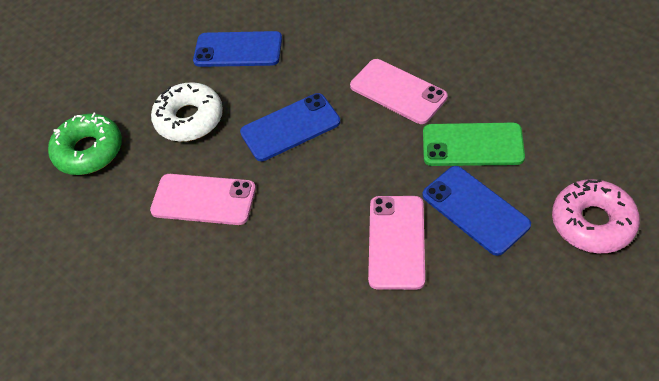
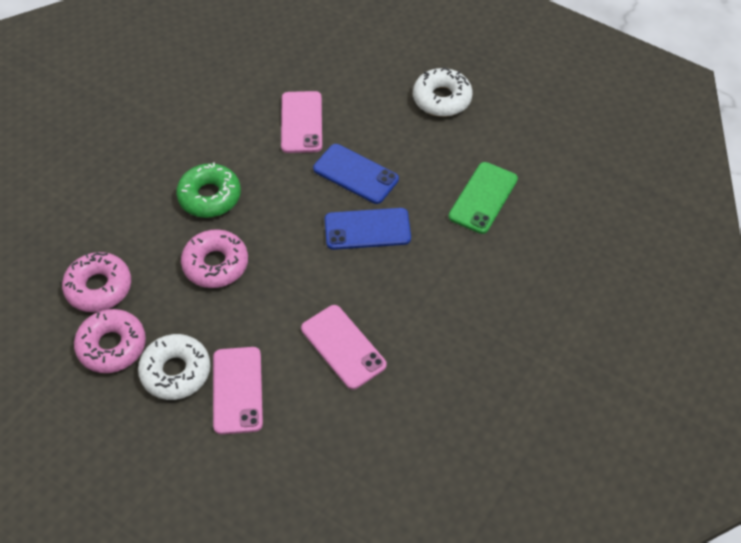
blue phone: [193,31,282,67] [240,93,341,161] [423,166,531,256] = 3 -> [313,144,399,204] [325,208,411,250] = 2
pink donut: [552,179,640,253] = 1 -> [62,252,131,312] [74,309,146,373] [181,229,248,288] = 3
white donut: [151,82,223,142] = 1 -> [138,334,211,400] [413,68,473,117] = 2

